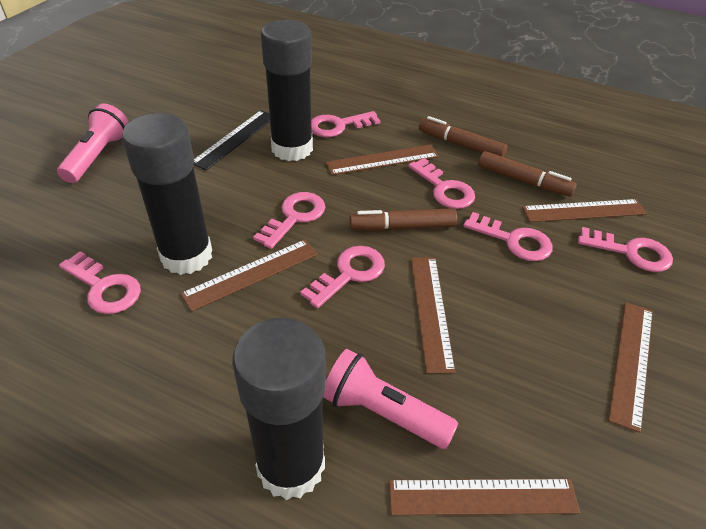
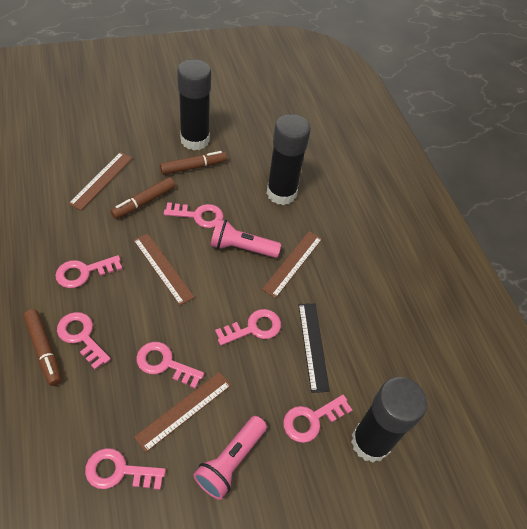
brown ruler: [181,240,318,312] [326,145,439,175] [389,479,580,515] [411,257,456,374] [522,199,647,222] [608,302,653,433] = 6 -> [68,152,133,211] [133,233,195,305] [134,372,231,452] [262,231,322,298] = 4

